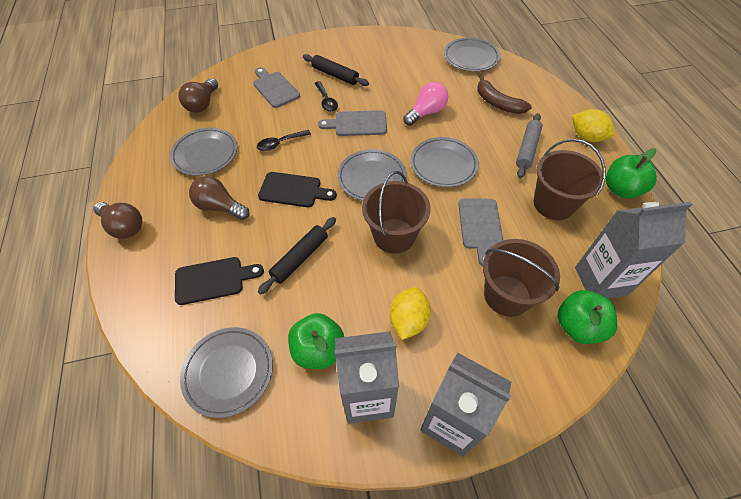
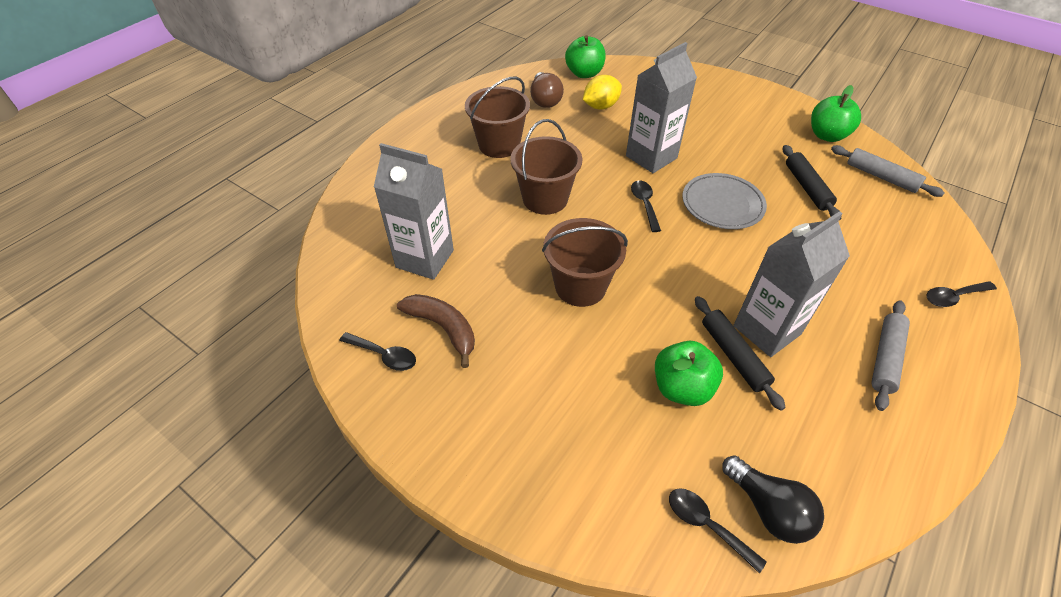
black cutting board: [175,257,264,305] [258,172,337,207] = 2 -> none = 0
black light bulb: none = 0 -> [722,455,824,544] = 1
black spoon: [257,130,311,151] [314,81,338,112] = 2 -> [340,332,416,371] [631,180,661,232] [669,488,767,573] [926,281,997,307] = 4
brown light bulb: [93,202,142,239] [178,78,218,113] [189,176,250,220] = 3 -> [530,72,564,108] = 1
grey cutting board: [253,67,300,108] [318,110,387,136] [458,199,503,266] = 3 -> none = 0
grey plate: [170,128,237,176] [180,327,273,418] [337,149,407,201] [410,137,479,187] [444,37,500,72] = 5 -> [682,173,767,229] = 1
grey rolling pin: [516,113,542,178] = 1 -> [831,145,944,197] [871,300,910,411] = 2
pink light bulb: [403,82,448,126] = 1 -> none = 0
yellow lemon: [390,287,431,340] [572,109,615,142] = 2 -> [583,75,622,110] = 1

